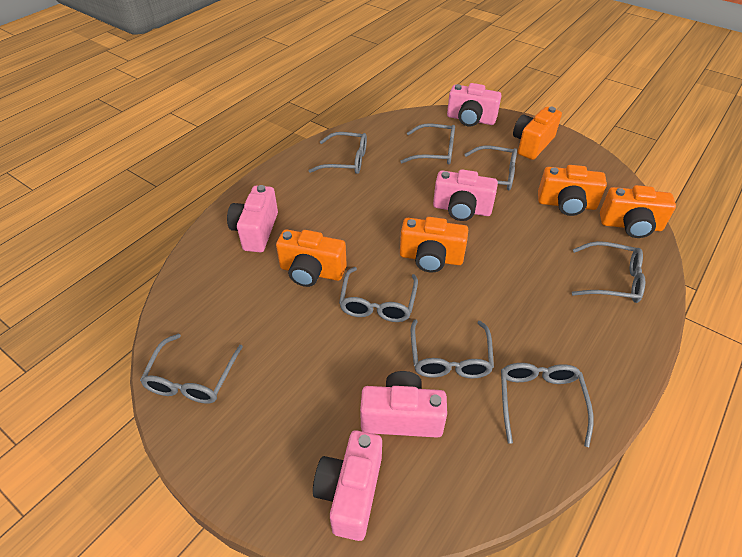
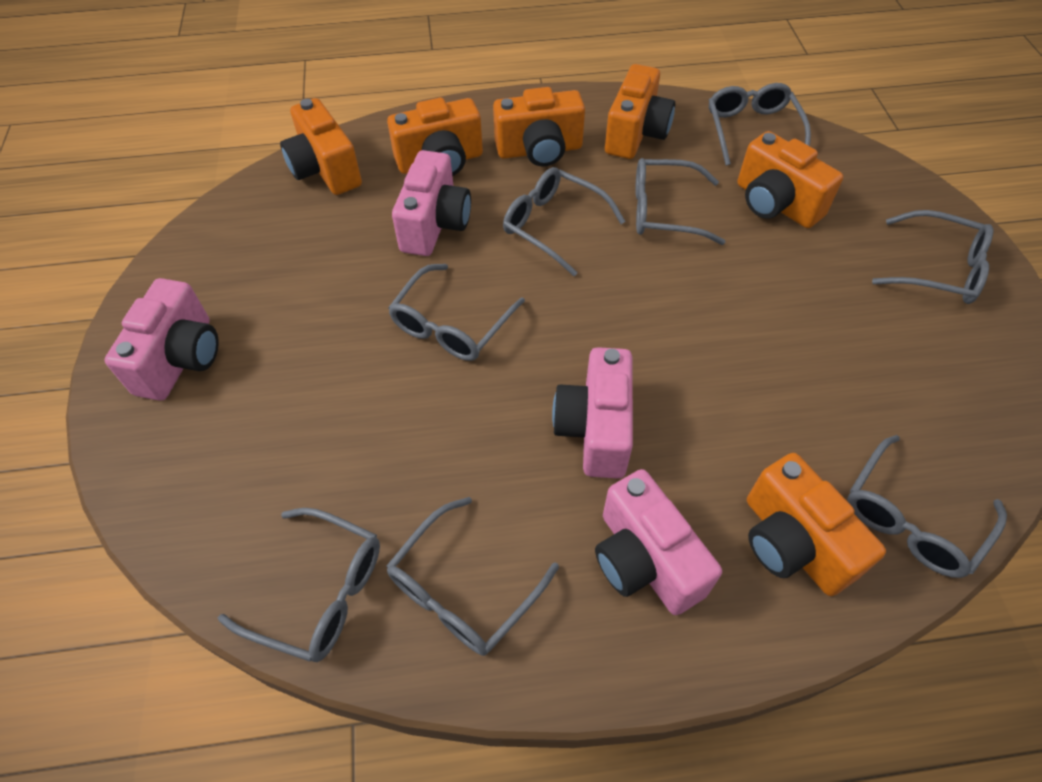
orange camera: [276,229,347,287] [400,217,468,273] [513,107,562,160] [538,165,607,216] [600,185,676,238] = 5 -> [280,98,362,195] [387,98,483,176] [493,87,585,166] [605,64,675,159] [737,131,843,228] [747,453,886,596] = 6
pink camera: [227,185,278,252] [313,430,382,541] [360,371,447,438] [433,169,498,221] [447,83,502,127] = 5 -> [104,278,219,401] [392,150,471,256] [552,347,633,479] [595,469,722,615] = 4

